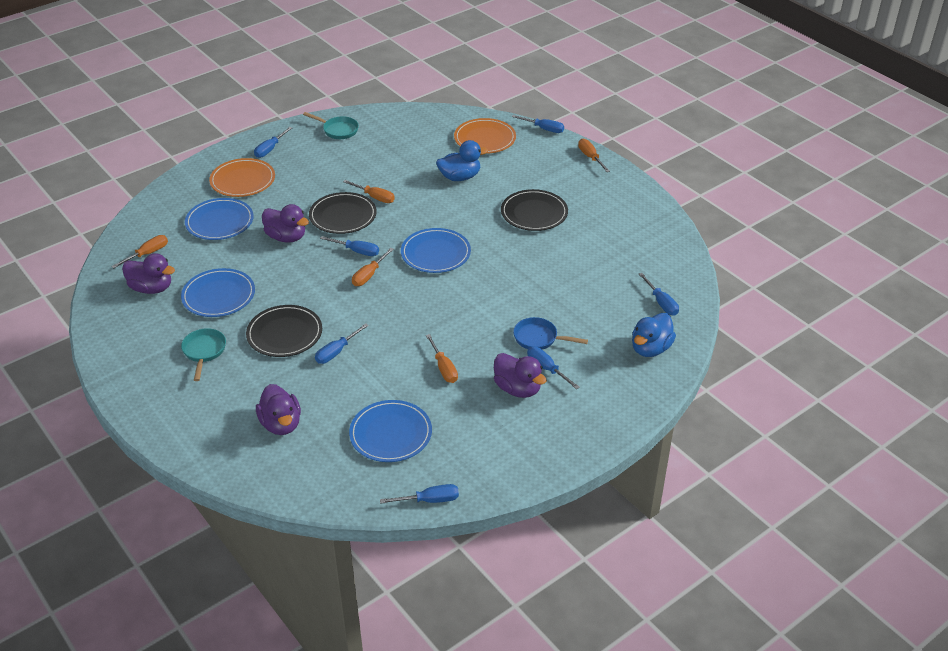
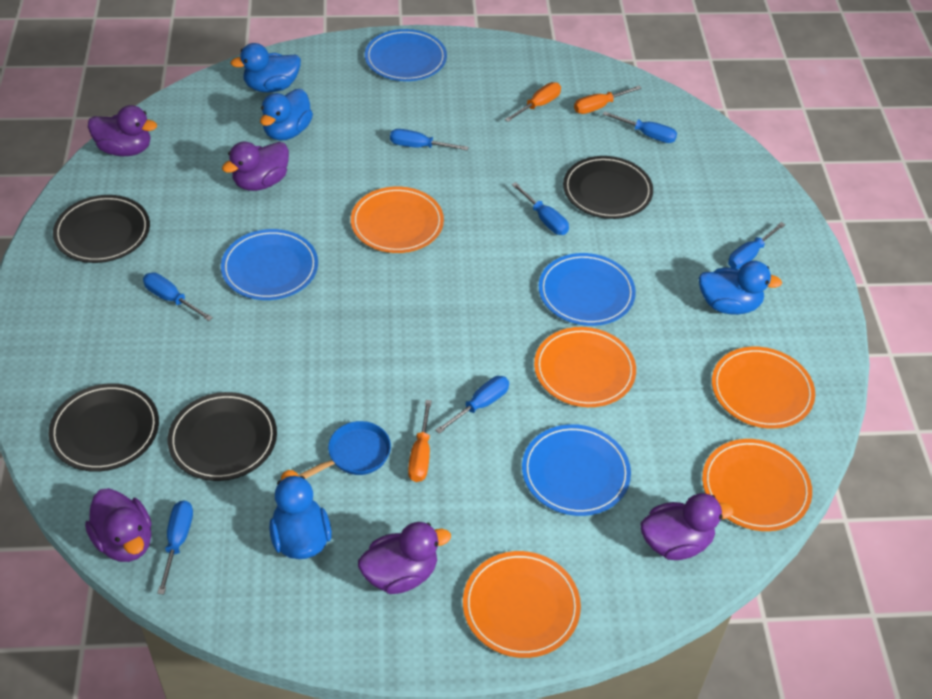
black plate: [246,305,322,357] [309,192,377,234] [501,189,568,231] = 3 -> [49,383,159,472] [53,195,150,263] [168,392,277,481] [563,156,653,219] = 4
blue duck: [436,140,488,181] [632,313,676,357] = 2 -> [230,43,301,93] [260,89,313,140] [269,470,332,559] [699,261,782,315] = 4
orange plate: [209,158,275,197] [454,118,516,154] = 2 -> [351,186,444,253] [463,551,581,658] [534,327,636,407] [702,439,812,531] [712,347,815,429] = 5
orange screwdriver: [111,235,168,269] [343,180,395,203] [352,248,394,286] [426,334,458,383] [578,139,610,172] = 5 -> [408,400,432,482] [505,82,561,122] [574,86,642,114] = 3
purple duck: [122,253,175,294] [256,384,301,435] [262,204,309,242] [494,353,547,398] = 4 -> [85,488,152,562] [88,105,157,156] [222,142,289,191] [358,522,451,594] [640,493,733,560] = 5
turquoise pan: [181,328,226,381] [303,112,359,139] = 2 -> none = 0

